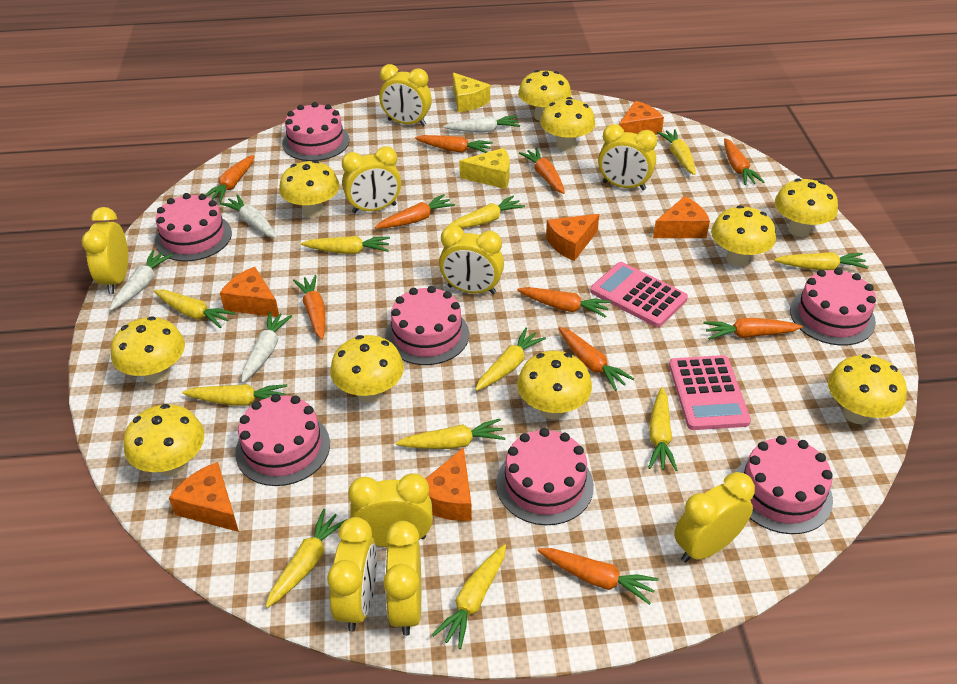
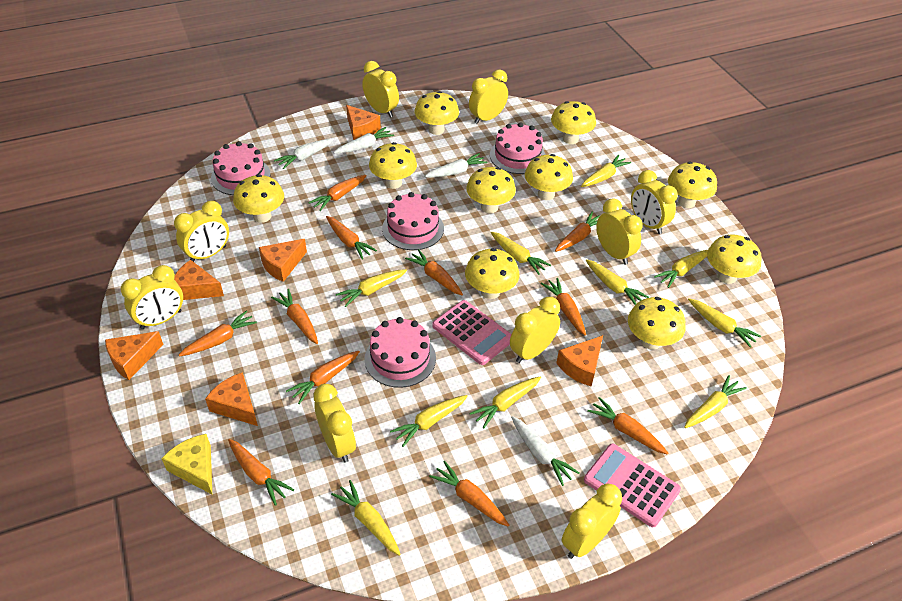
orange carrot: [205,155,255,202] [293,275,325,340] [375,194,455,229] [415,135,493,153] [517,287,611,318] [519,148,565,194] [538,548,659,605] [559,327,634,391] [703,318,803,340] [724,138,764,185] = 10 -> [179,310,257,356] [228,439,294,506] [271,289,318,344] [286,351,360,404] [308,175,367,211] [326,216,377,260] [405,249,463,295] [429,461,509,526] [541,278,586,335] [555,212,600,252] [587,397,668,455] = 11
pink cake: [155,193,232,261] [235,394,330,486] [282,102,350,161] [385,286,469,365] [496,428,594,525] [736,436,833,534] [790,268,876,345] = 7 -> [211,141,271,195] [364,317,436,388] [382,192,444,250] [490,122,546,174] = 4
yellow carrot: [154,290,235,328] [182,384,287,406] [265,509,347,608] [301,236,390,254] [396,419,505,449] [432,544,506,649] [447,195,525,228] [475,328,546,391] [648,387,677,471] [657,129,696,175] [774,252,869,270] = 11 -> [331,480,401,556] [336,269,407,307] [390,395,468,447] [469,377,541,428] [491,232,551,275] [581,155,631,187] [586,259,649,305] [654,250,708,288] [684,375,747,428] [688,298,761,348] = 10
yellow cheese: [453,72,490,112] [459,148,510,189] = 2 -> [161,434,212,494] = 1

